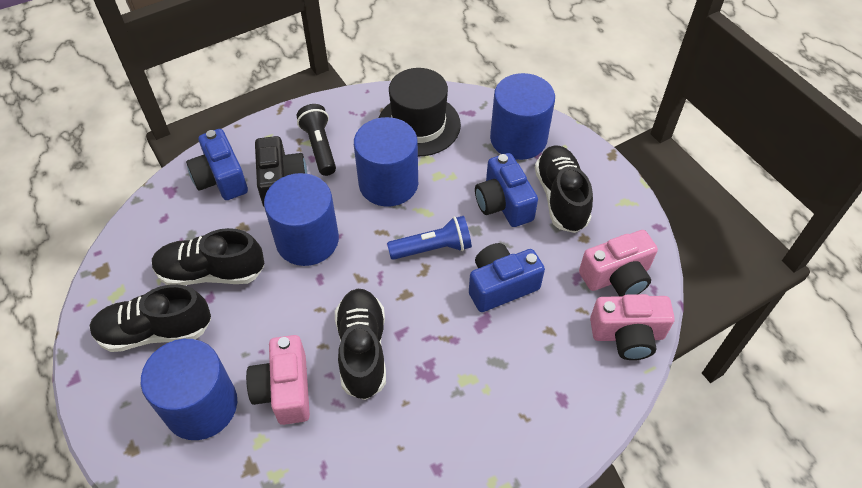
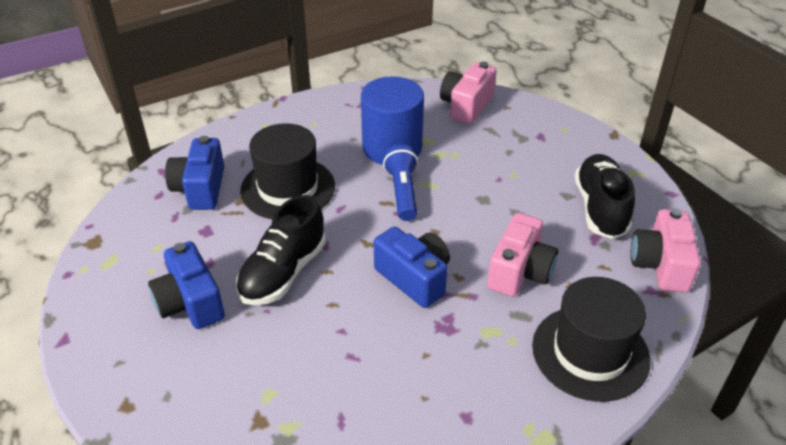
black camera: [255,136,307,207] = 1 -> none = 0
black flashlight: [297,104,336,176] = 1 -> none = 0
black hat: [379,68,461,156] = 1 -> [240,123,335,219] [532,277,651,402] = 2
black shoe: [90,284,211,352] [152,228,264,285] [335,289,386,400] [535,146,593,233] = 4 -> [236,195,326,305] [575,154,635,239] = 2
blue cylinder: [141,339,237,440] [264,173,339,266] [354,117,418,207] [490,73,555,160] = 4 -> [361,76,424,165] = 1

